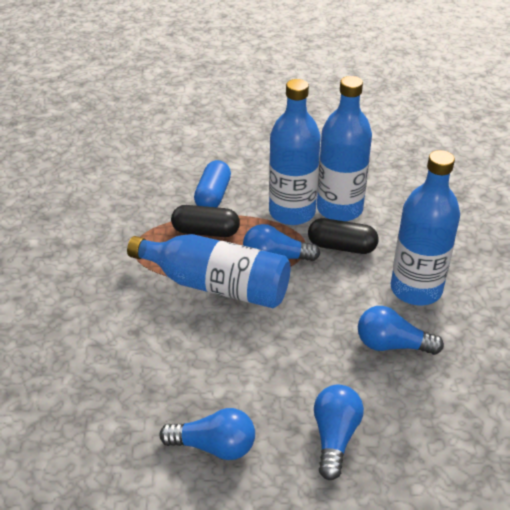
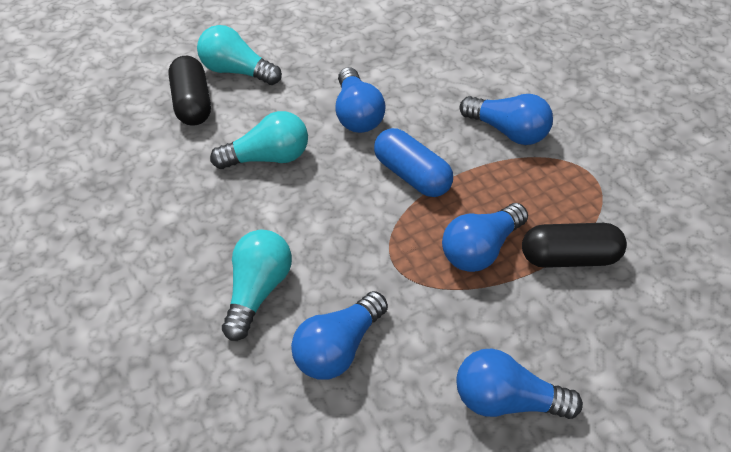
blue bottle: [127,234,291,308] [269,79,321,225] [317,76,372,221] [391,150,460,305] = 4 -> none = 0
blue light bulb: [159,408,255,460] [243,224,320,261] [314,385,364,480] [358,306,444,355] = 4 -> [291,291,388,380] [335,67,386,133] [442,203,528,272] [456,348,583,419] [459,94,553,145] = 5
turquoise light bulb: none = 0 -> [197,25,282,85] [210,111,308,169] [222,230,292,341] = 3

